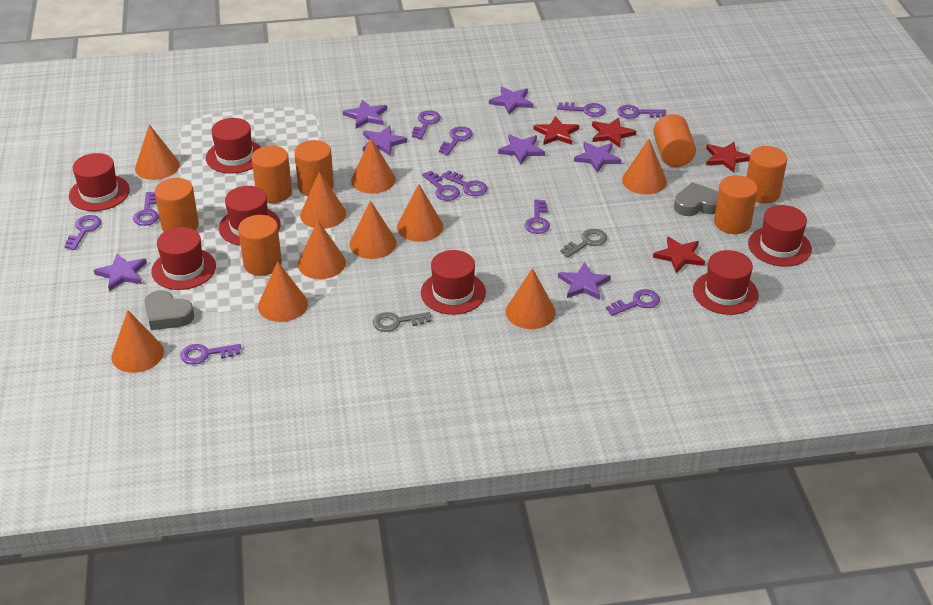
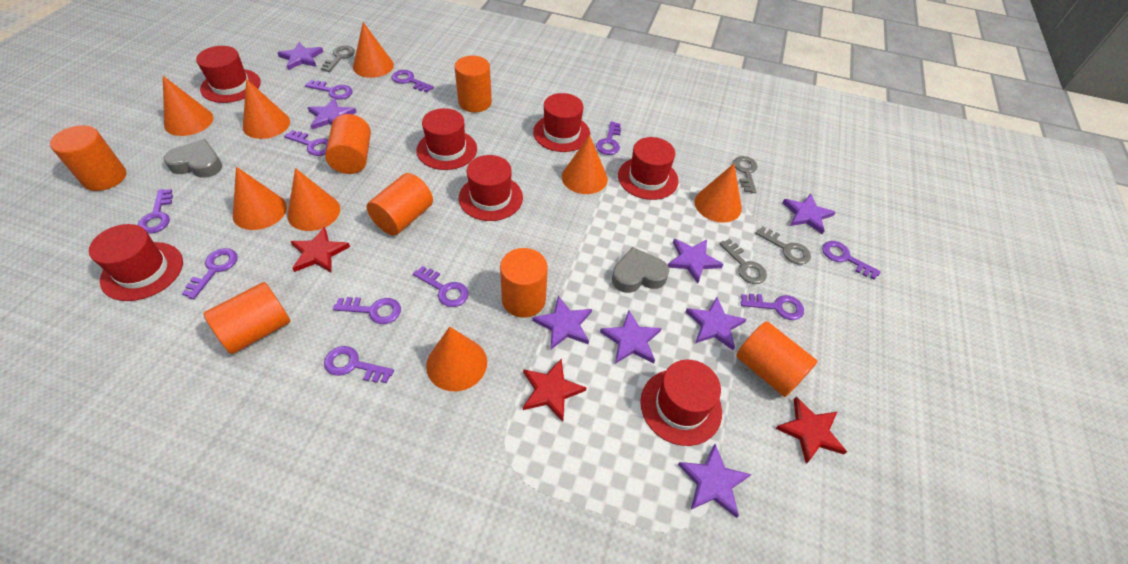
grey key: [373,312,431,332] [560,229,607,258] = 2 -> [321,45,355,72] [719,239,767,284] [733,156,758,193] [755,226,811,265] = 4
orange cone: [111,310,164,373] [135,124,180,180] [258,261,308,322] [298,220,346,279] [300,171,346,229] [349,200,397,259] [351,138,396,194] [397,184,443,242] [506,268,556,329] [622,139,667,195] = 10 -> [163,76,214,136] [233,167,287,230] [243,79,290,139] [287,168,340,231] [353,22,394,78] [426,327,487,391] [562,135,608,194] [694,164,742,223] = 8
purple star: [94,254,147,291] [343,100,387,129] [363,125,407,156] [489,86,533,114] [498,134,545,164] [558,262,611,300] [574,142,621,173] = 7 -> [277,42,323,70] [307,98,357,129] [532,296,592,349] [600,310,662,364] [668,239,723,284] [678,444,751,518] [685,297,747,350] [782,194,836,234] = 8
red star: [533,116,579,145] [592,117,636,148] [653,236,705,273] [706,142,750,173] = 4 -> [290,227,350,273] [523,359,587,422] [775,397,847,464] = 3

